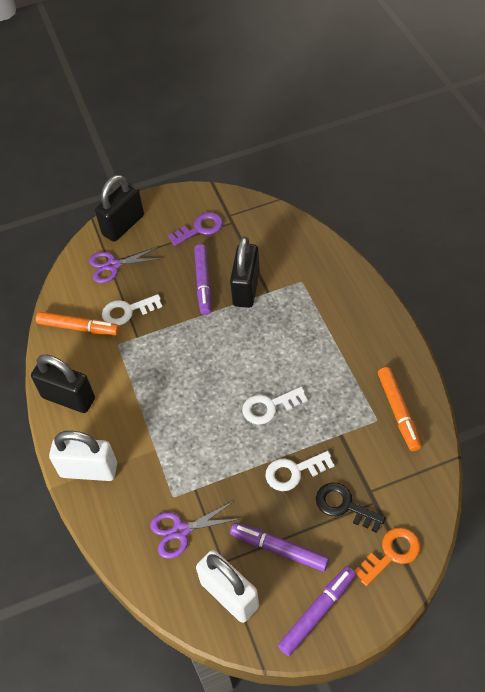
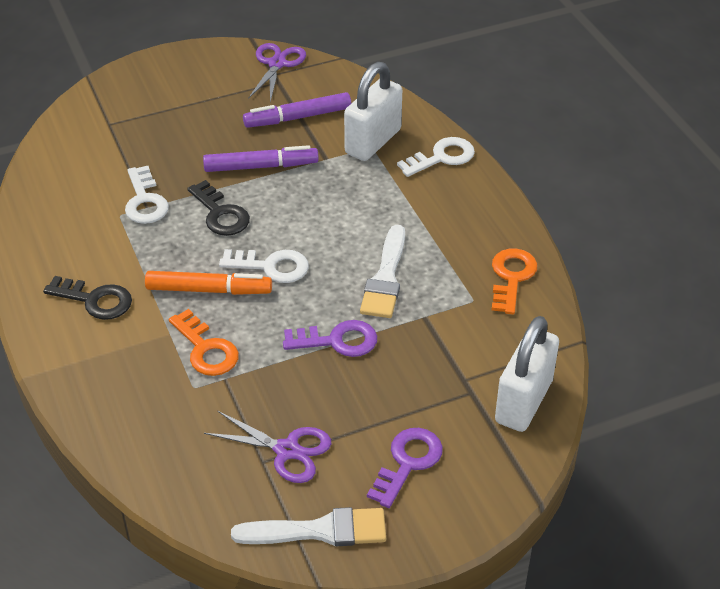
black key: [316,482,386,533] = 1 -> [43,276,132,320] [187,180,250,236] = 2
black padlock: [31,354,95,413] [95,175,144,242] [230,237,260,308] = 3 -> none = 0
orange key: [354,527,420,586] = 1 -> [169,309,239,376] [492,248,538,314] = 2
orange marker: [36,312,119,335] [378,367,421,451] = 2 -> [145,271,272,295] = 1
purple key: [168,212,223,246] = 1 -> [283,320,377,357] [367,428,443,508] = 2
purple marker: [194,244,211,315] [230,523,329,572] [278,566,356,656] = 3 -> [203,145,319,172] [243,92,351,128] = 2
white brush: none = 0 -> [231,507,386,546] [360,225,405,318] = 2

